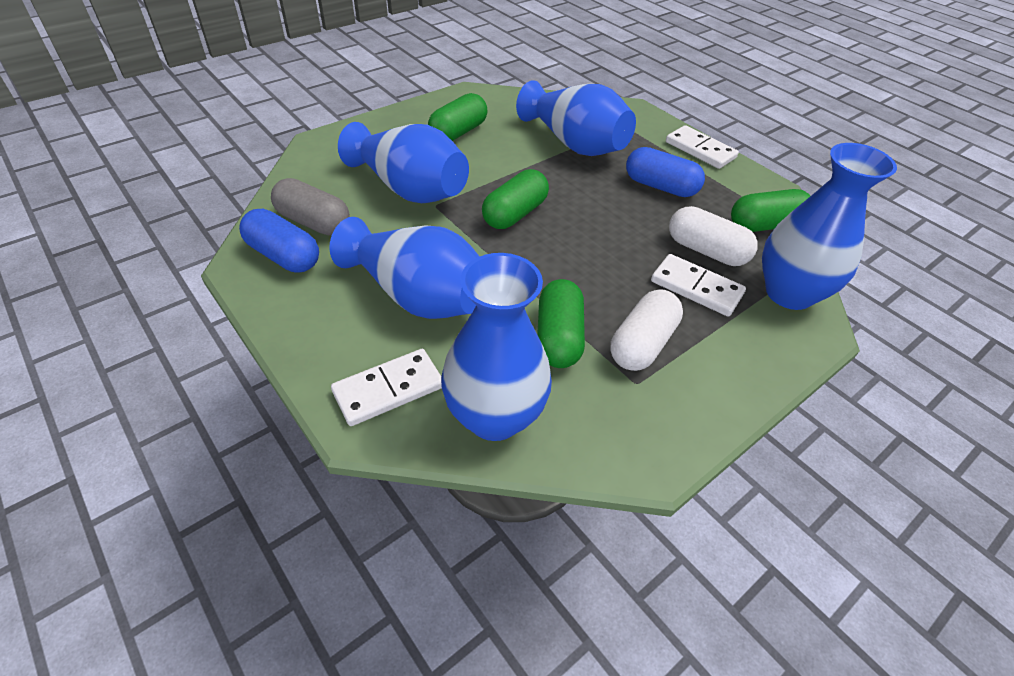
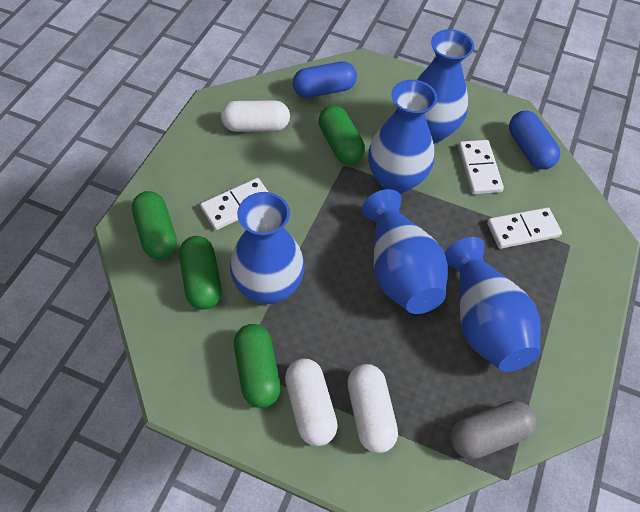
white capsule: [611,289,683,371] [669,206,758,266] = 2 -> [221,100,290,132] [285,359,338,446] [347,364,398,453] = 3

